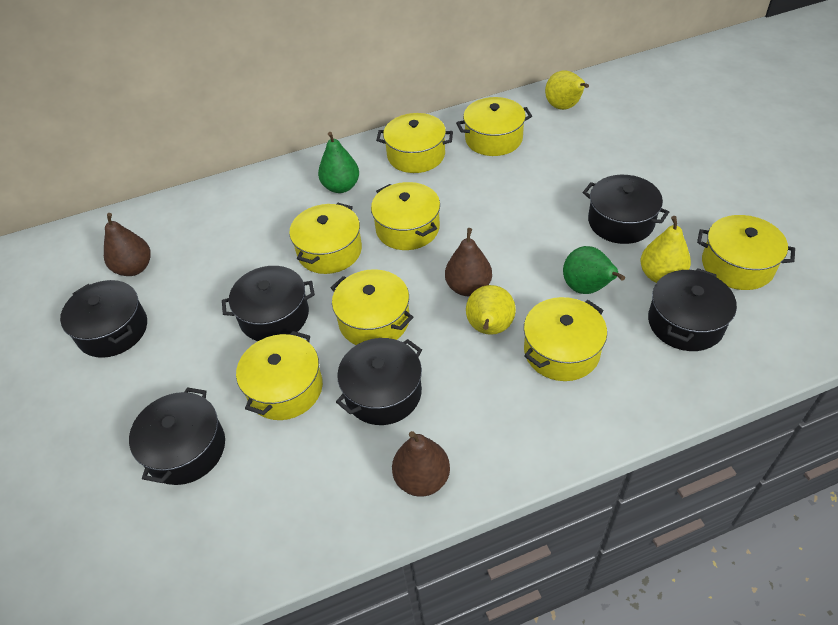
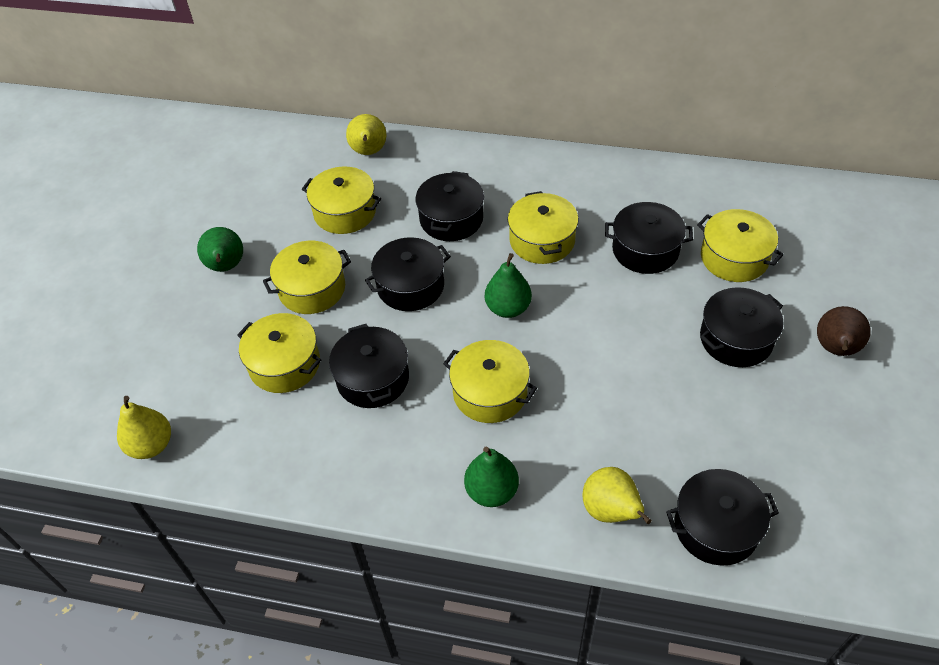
brown pear: [104,213,151,276] [392,431,450,497] [445,228,492,296] = 3 -> [817,306,871,356] = 1
green pear: [318,132,359,193] [563,246,625,294] = 2 -> [197,227,243,272] [464,446,519,507] [485,253,532,318] = 3
yellow pot: [236,331,323,420] [289,203,362,274] [331,269,413,345] [371,182,440,250] [376,113,453,173] [456,97,532,156] [524,297,607,381] [697,215,795,290] = 8 -> [237,313,321,393] [263,241,351,314] [302,166,381,234] [443,340,537,423] [508,191,579,264] [697,209,784,282] = 6

